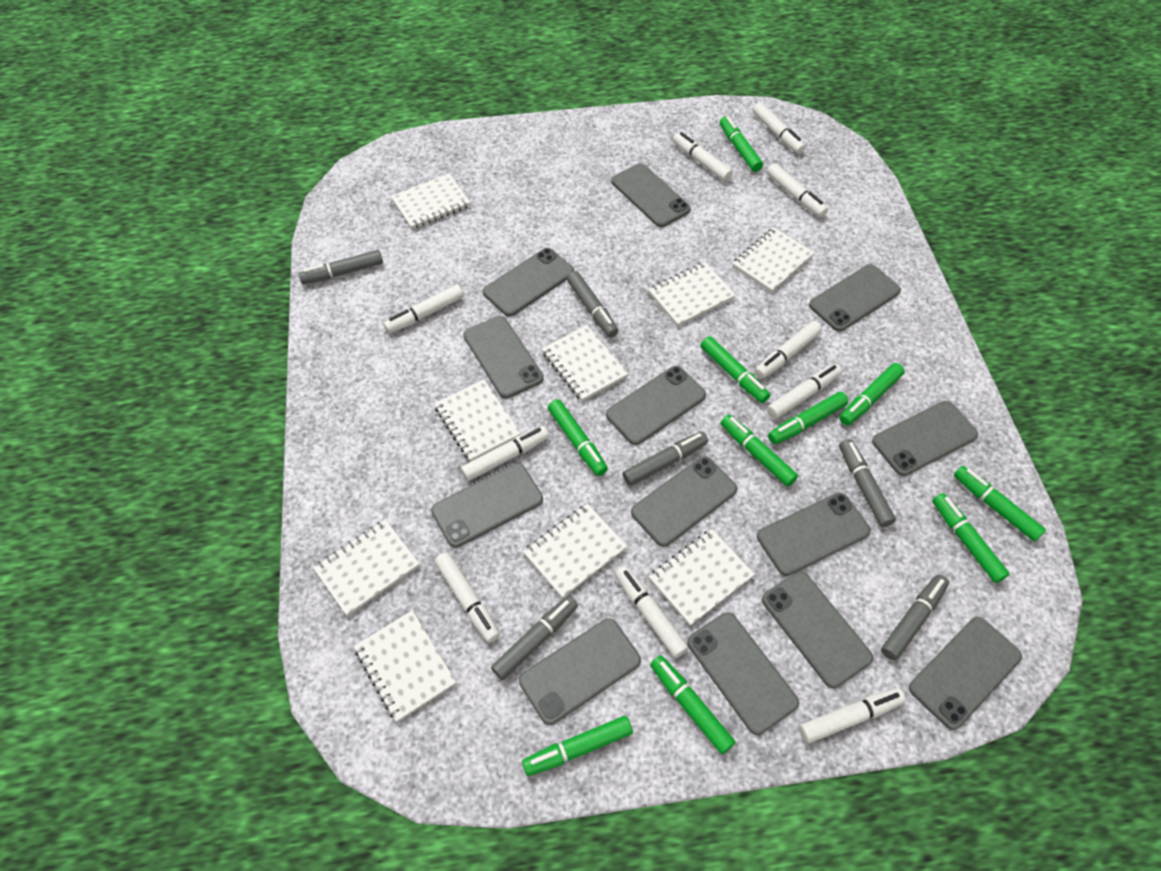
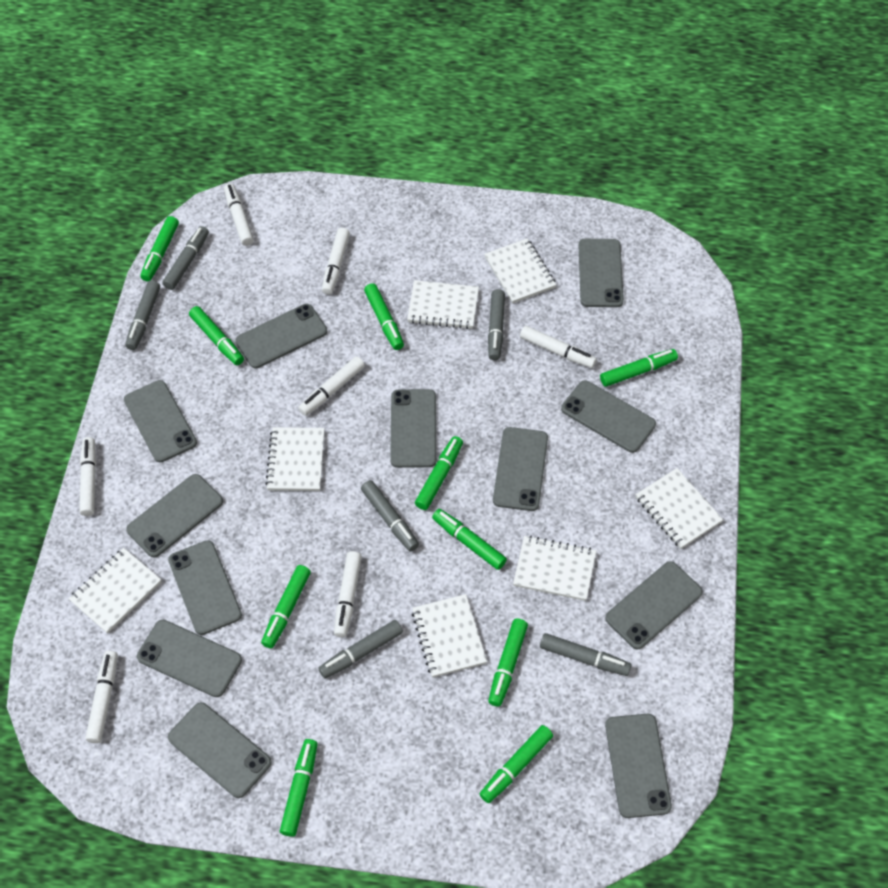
grey phone: [431,463,543,548] [463,316,544,399] [483,248,574,316] [519,618,641,725] [606,366,706,445] [611,163,691,227] [631,456,737,547] [687,612,799,735] [757,492,871,576] [762,571,873,688] [809,264,901,331] [872,401,978,476] [909,617,1022,730] = 13 -> [124,380,197,462] [126,474,223,557] [137,620,242,697] [168,540,242,635] [168,702,272,798] [235,304,327,368] [390,389,436,468] [493,427,548,511] [561,380,656,453] [578,239,624,307] [605,561,703,649] [605,714,672,818] = 12
white marker: [383,285,464,333] [435,552,500,643] [461,426,549,481] [615,566,689,658] [673,132,733,181] [753,103,806,154] [755,321,822,379] [767,163,828,217] [767,364,842,419] [799,688,906,743] = 10 -> [79,437,97,516] [85,651,118,743] [224,183,254,246] [298,356,365,416] [322,228,350,295] [334,551,362,638] [520,326,597,368] = 7
white notebook: [313,520,419,616] [354,611,456,722] [391,173,471,229] [434,379,521,462] [523,504,627,598] [542,325,628,402] [648,262,736,327] [649,529,755,626] [732,227,814,293] = 9 -> [69,548,162,633] [265,427,325,491] [407,280,479,329] [412,594,487,678] [484,238,556,303] [513,535,596,601] [636,468,723,549] = 7

